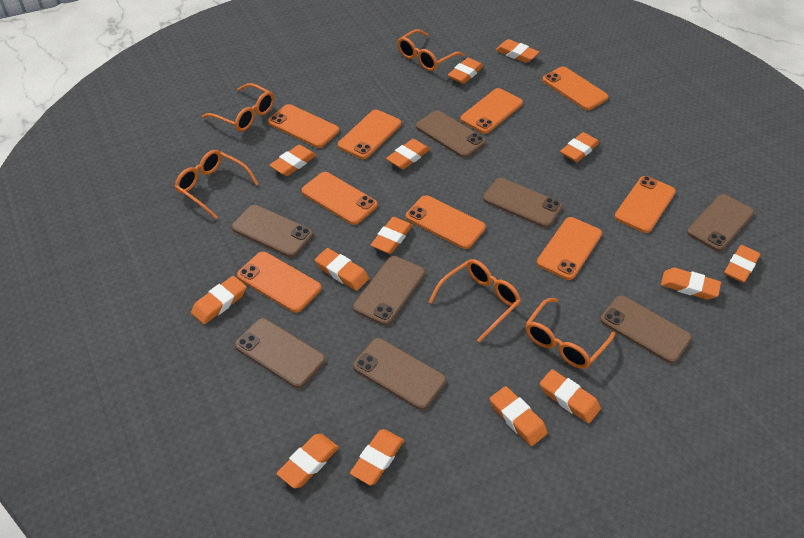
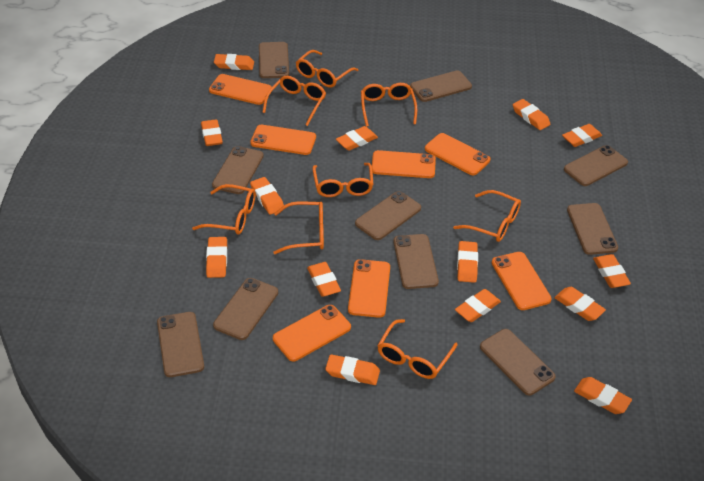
brown phone: [232,205,313,257] [235,318,325,388] [353,256,425,326] [353,338,446,410] [416,110,486,158] [483,178,563,228] [600,295,692,363] [687,194,754,251] = 8 -> [157,312,204,377] [212,146,264,194] [213,278,278,340] [259,42,289,78] [355,191,421,240] [393,234,439,289] [410,71,472,102] [480,329,556,395] [564,145,628,186] [567,203,618,255] = 10
orange glasses: [175,150,258,219] [202,83,274,132] [397,29,464,71] [429,259,521,343] [525,298,615,369] = 5 -> [192,184,255,235] [262,76,326,126] [273,202,324,254] [296,50,358,88] [312,163,373,197] [361,83,417,127] [377,319,458,379] [453,190,521,242] = 8
orange phone: [237,252,321,313] [268,104,339,148] [301,172,378,225] [338,110,401,159] [406,195,486,249] [460,88,523,134] [537,217,602,280] [542,67,608,110] [614,176,676,233] = 9 -> [209,74,272,105] [250,125,316,155] [273,305,351,362] [348,259,390,318] [372,150,436,178] [425,133,490,175] [492,252,552,310] = 7

